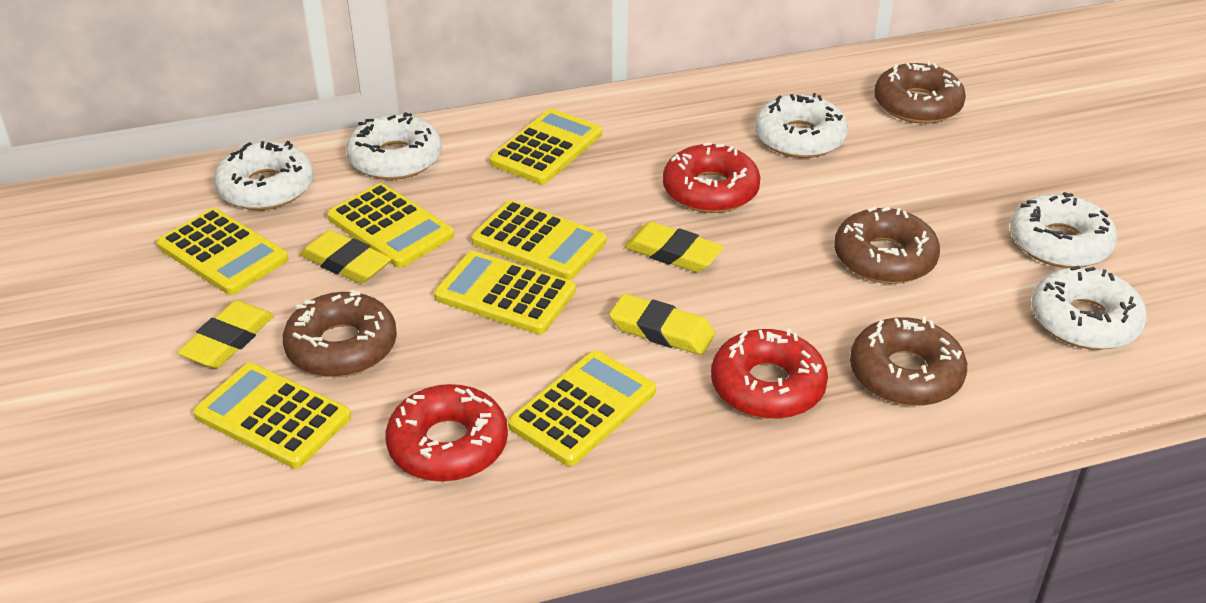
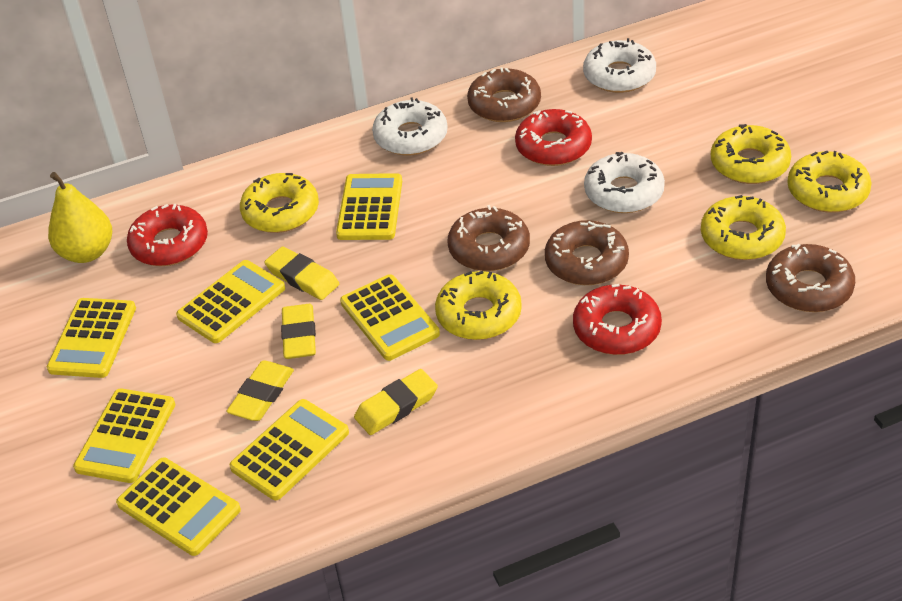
white donut: [214,141,314,210] [346,112,442,180] [754,93,848,158] [1010,192,1117,268] [1031,266,1147,350] = 5 -> [372,97,448,155] [583,38,656,93] [584,152,665,213] = 3
yellow donut: none = 0 -> [240,173,319,233] [435,271,522,340] [701,195,786,260] [711,124,791,184] [787,151,872,213] = 5
yellow pear: none = 0 -> [48,172,112,263] = 1

